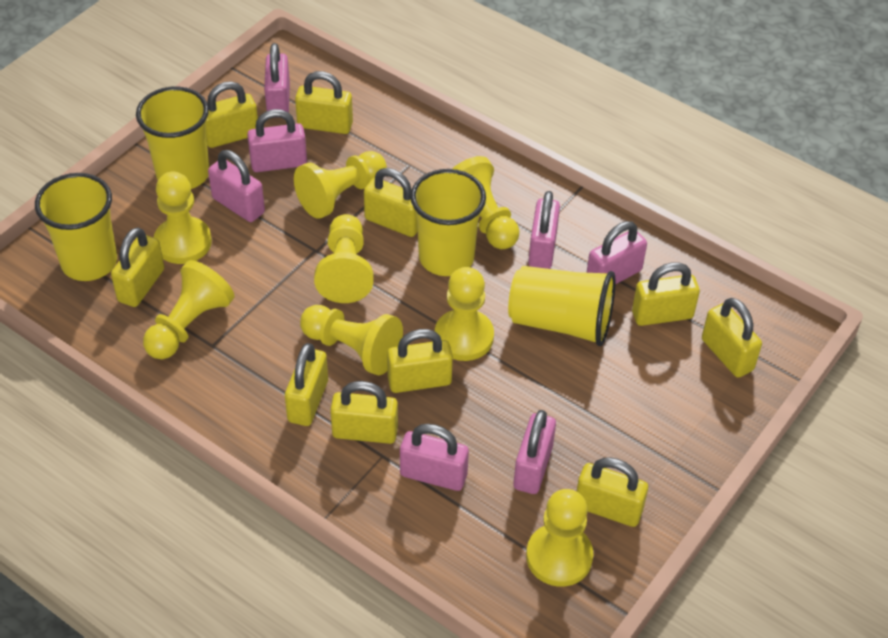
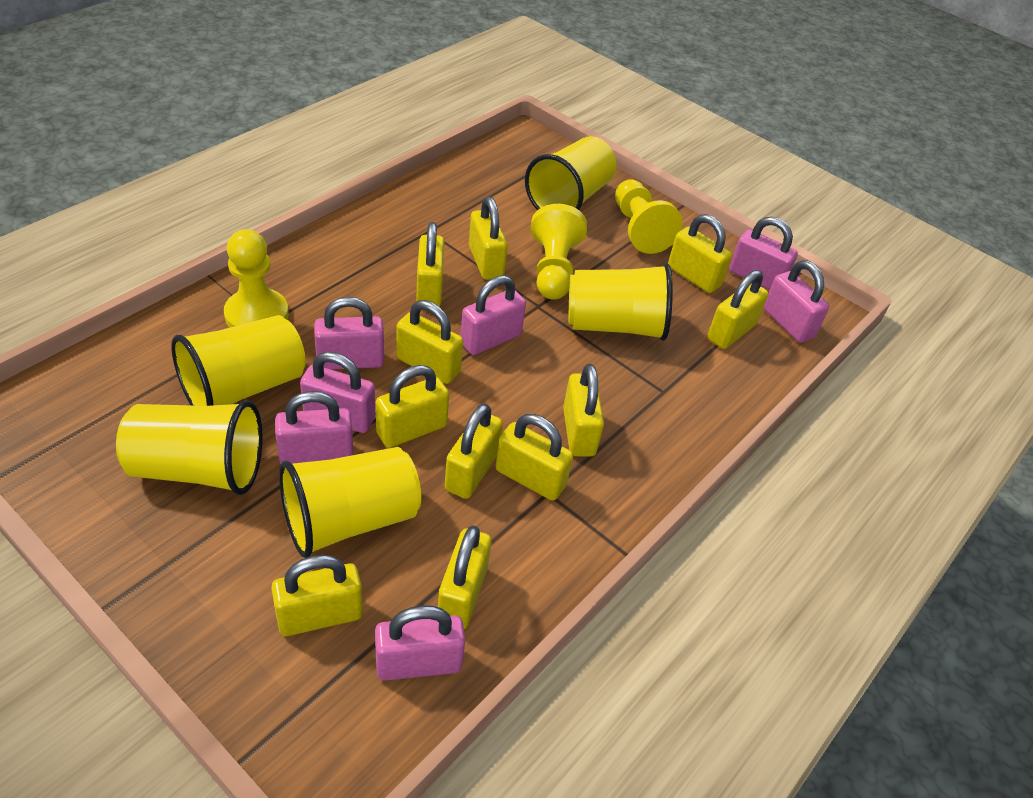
yellow cup: [35,173,117,281] [136,86,209,189] [410,169,486,276] [508,266,615,346] = 4 -> [116,400,262,495] [171,315,306,406] [279,447,421,558] [525,136,616,210] [569,263,673,341] = 5
yellow padlock: [111,227,164,307] [206,81,258,148] [285,343,328,426] [295,71,353,134] [330,381,398,444] [364,168,418,237] [387,329,453,393] [577,457,648,527] [632,262,700,326] [702,298,762,378] = 10 -> [271,555,363,636] [376,365,449,448] [396,300,463,384] [416,222,444,307] [438,525,492,629] [445,404,503,499] [469,196,508,280] [496,414,573,501] [563,364,604,456] [668,214,732,293] [707,270,768,349] = 11
yellow pawn: [143,260,234,359] [154,172,212,264] [294,151,387,219] [300,305,403,375] [314,214,373,303] [435,267,494,361] [452,156,519,249] [526,489,593,587] = 8 -> [224,229,289,328] [531,204,587,300] [615,179,683,254] = 3

